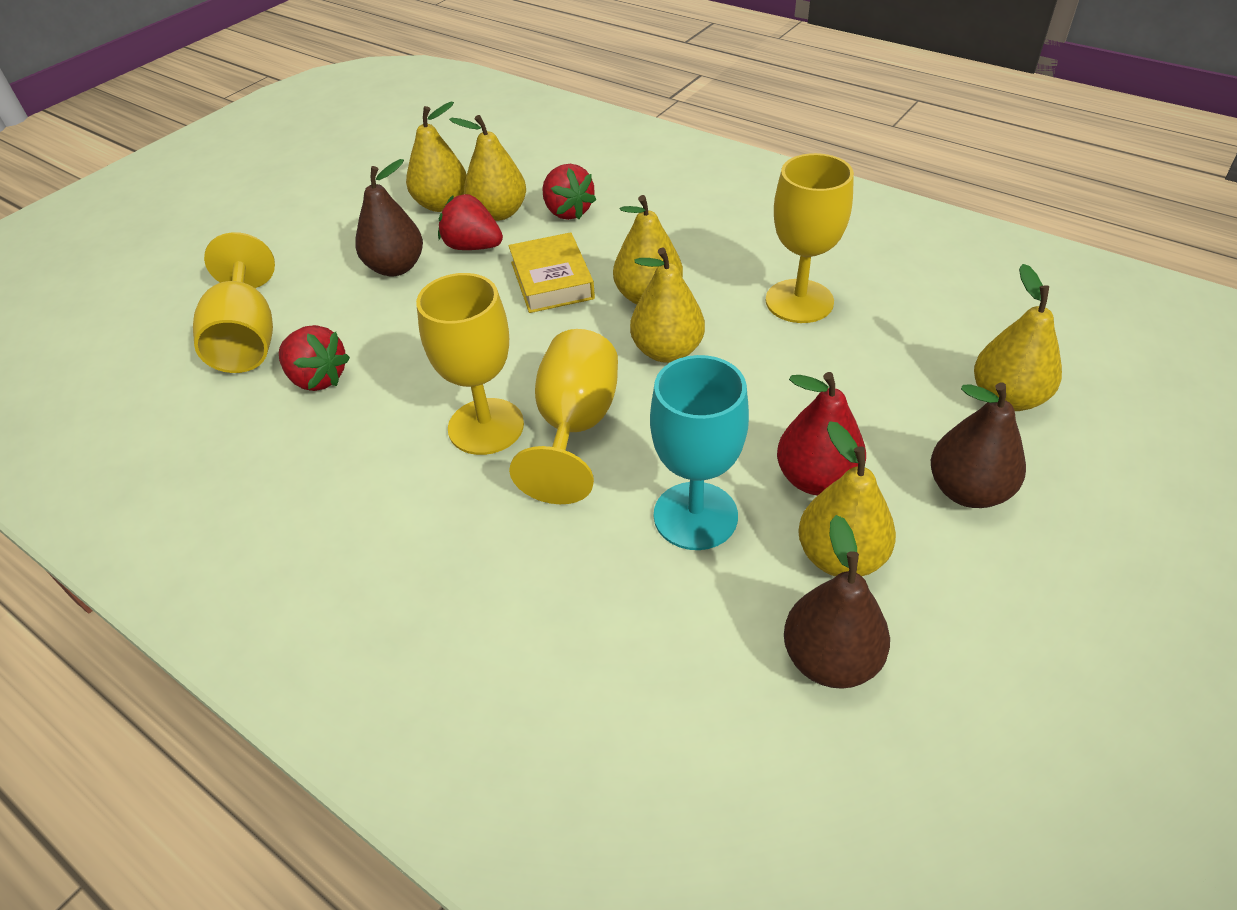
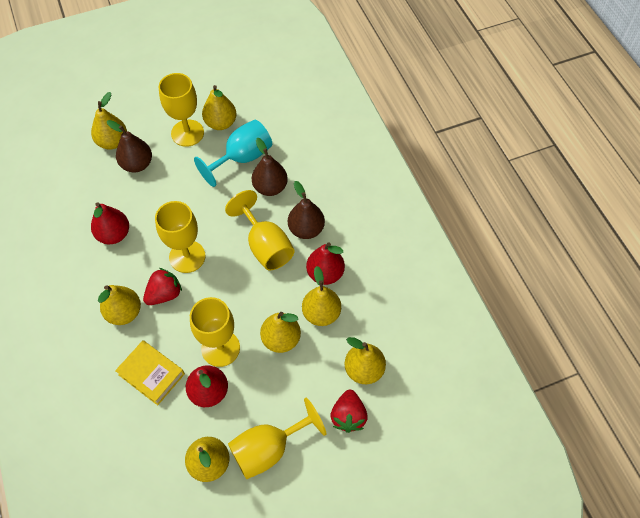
red pear: [777,372,866,496] = 1 -> [91,202,129,244] [186,366,228,407] [306,242,345,285] = 3
red strawberry: [279,325,350,391] [438,194,503,250] [542,164,596,220] = 3 -> [143,268,182,305] [330,390,368,433] = 2
yellow goblet: [193,232,275,373] [416,273,524,455] [509,329,618,504] [766,153,854,323] = 4 -> [155,201,206,273] [159,73,204,147] [190,297,240,367] [225,190,295,270] [228,398,327,480] = 5
yellow pear: [406,102,467,212] [449,115,526,221] [613,195,683,304] [630,247,705,363] [798,421,896,576] [974,264,1062,411] = 6 -> [91,92,127,150] [98,285,141,325] [185,437,229,482] [202,85,236,130] [260,312,301,353] [302,266,341,326] [344,337,386,384] = 7

